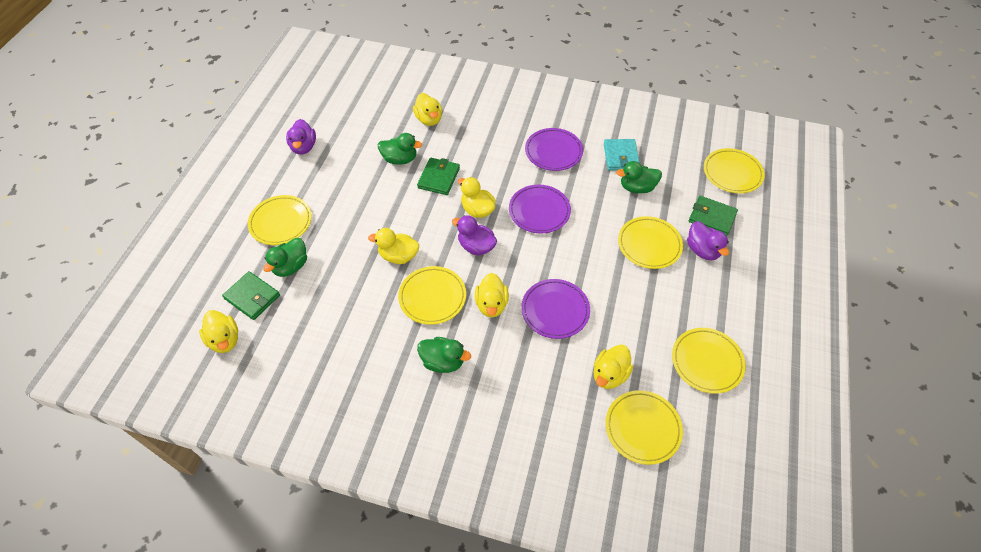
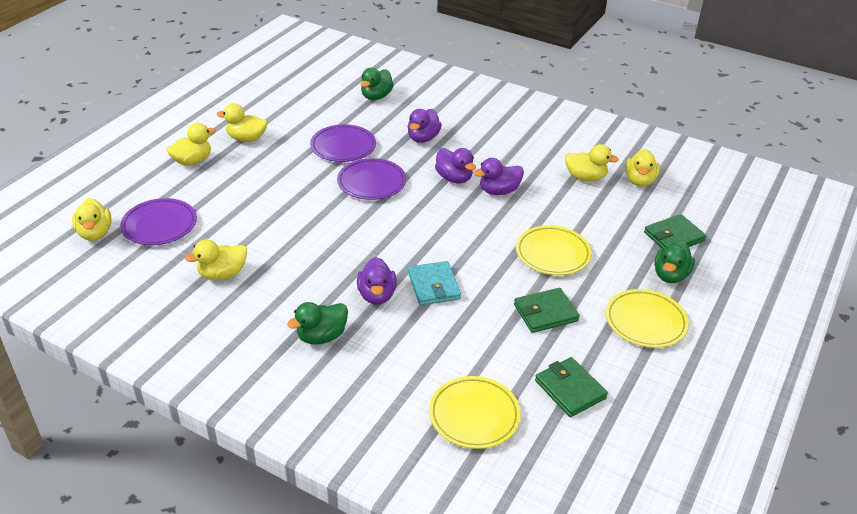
green duck: [263,238,307,277] [378,133,422,165] [417,337,471,373] [616,161,662,193] = 4 -> [287,302,348,345] [361,68,394,100] [654,240,695,283] = 3
purple duck: [286,119,316,154] [452,215,497,255] [687,221,729,260] = 3 -> [357,257,397,305] [408,109,442,143] [435,148,476,183] [474,158,524,195] = 4
yellow plate: [248,195,312,245] [398,266,466,325] [605,390,683,465] [618,216,683,269] [672,328,746,394] [704,148,765,193] = 6 -> [429,376,521,449] [516,225,592,275] [606,289,689,348] = 3

